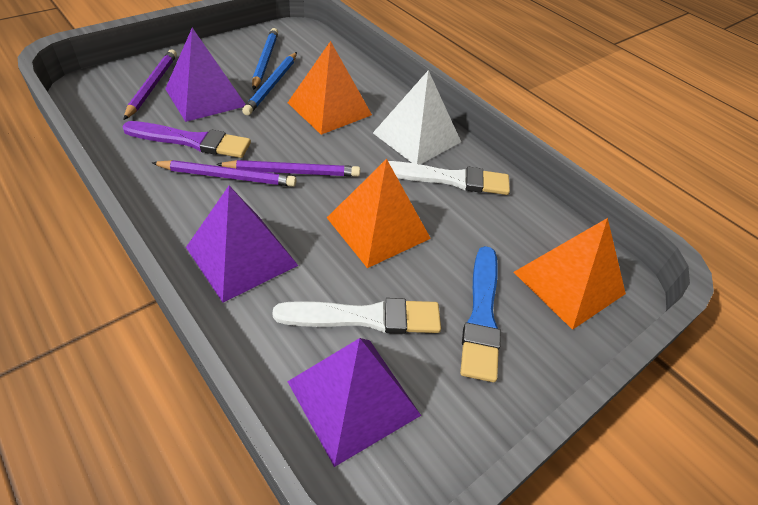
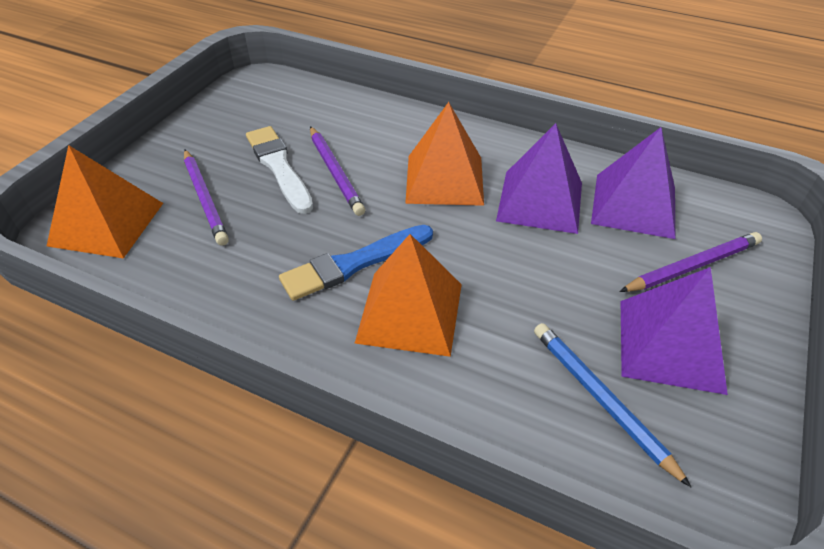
blue pencil: [242,52,297,115] [252,28,278,90] = 2 -> [534,323,691,487] = 1
purple brush: [122,121,251,158] = 1 -> none = 0
white brush: [272,298,441,334] [381,161,510,195] = 2 -> [246,126,313,214] = 1
white pyramid: [373,70,461,164] = 1 -> none = 0

